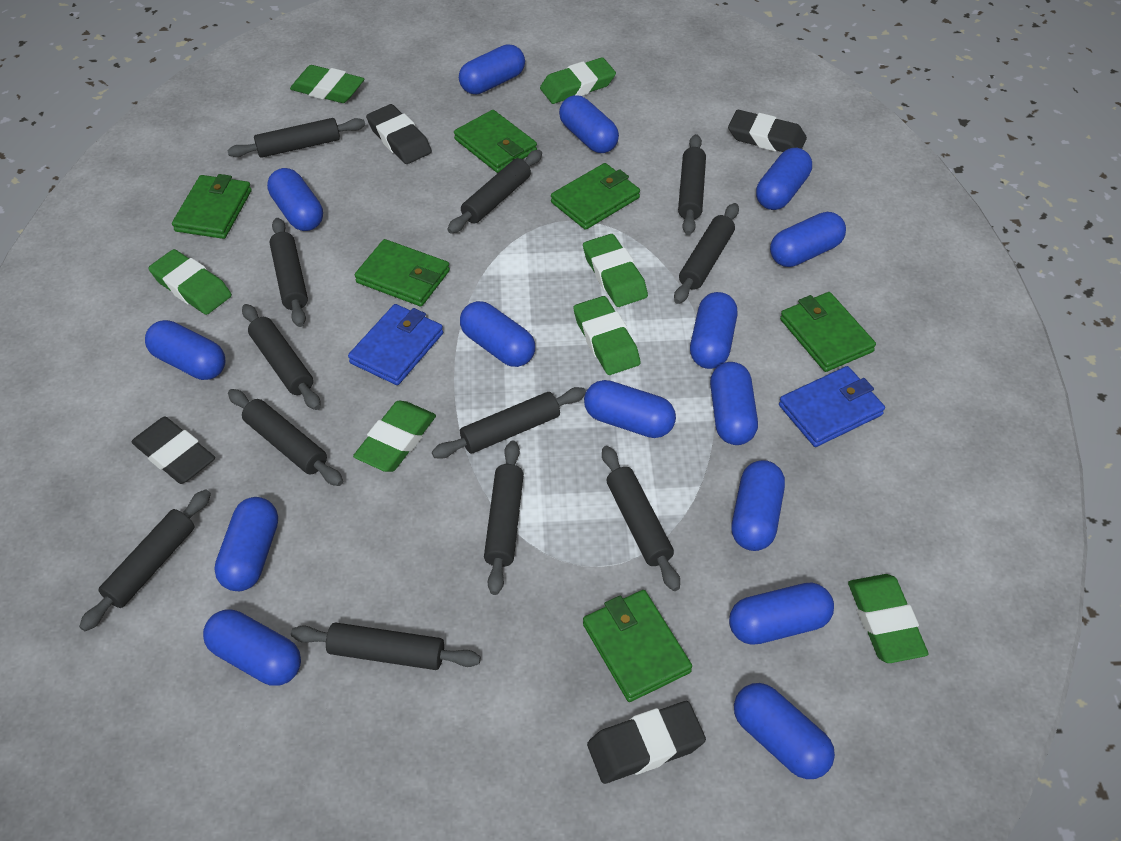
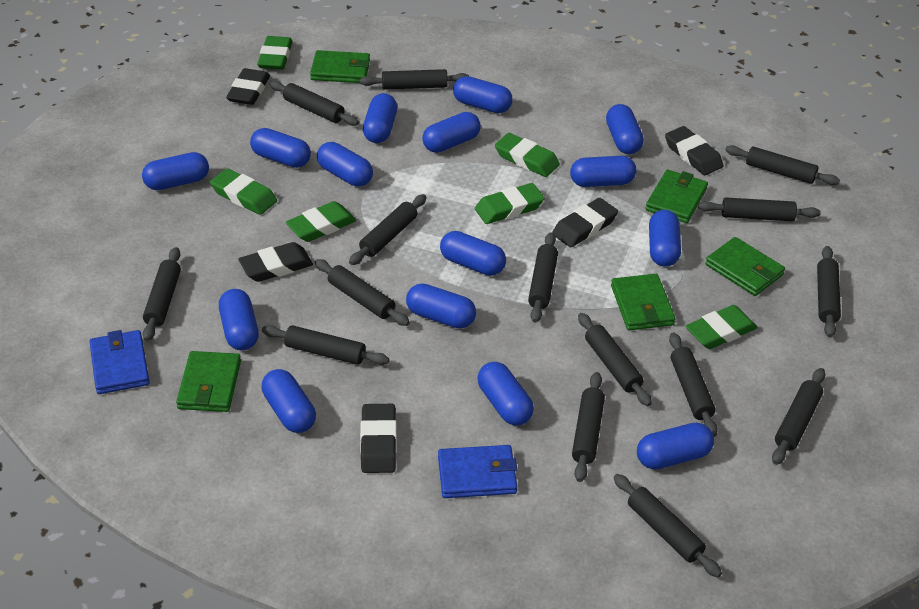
black eraser: [132,417,215,484] [366,104,432,164] [587,701,706,784] [728,110,807,152] = 4 -> [226,68,270,105] [239,242,313,282] [360,404,397,473] [552,198,618,247] [665,126,723,175] = 5
black rolling pin: [79,489,211,631] [227,118,365,158] [228,389,343,486] [242,304,321,410] [270,218,308,327] [291,622,481,670] [432,387,586,459] [447,150,542,234] [484,441,524,595] [602,446,680,591] [674,203,739,304] [678,134,706,235] = 12 -> [143,247,181,341] [262,325,389,365] [270,81,359,126] [315,259,410,326] [349,194,426,265] [360,69,469,90] [528,232,558,323] [572,372,605,482] [578,313,652,406] [613,474,722,578] [669,332,718,437] [698,197,821,221] [725,145,840,185] [772,368,825,465] [817,246,841,338] = 15
green eraser: [148,249,232,315] [290,65,364,103] [353,401,436,472] [540,57,616,104] [573,296,640,375] [583,234,648,307] [848,574,928,663] = 7 -> [210,168,277,215] [257,36,293,70] [286,201,356,242] [475,183,545,224] [495,133,560,177] [686,305,758,349] = 6
green wallet: [172,174,252,239] [355,239,450,306] [454,110,537,173] [551,163,640,230] [583,590,692,702] [780,292,876,372] = 6 -> [176,351,241,412] [310,50,370,83] [611,274,676,331] [646,170,708,223] [705,237,785,296] = 5

